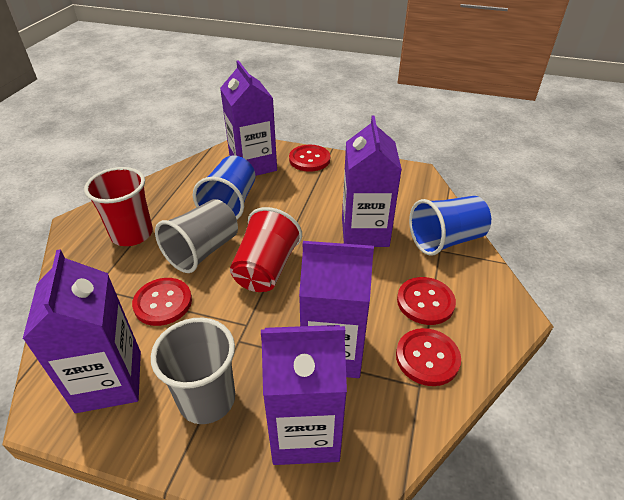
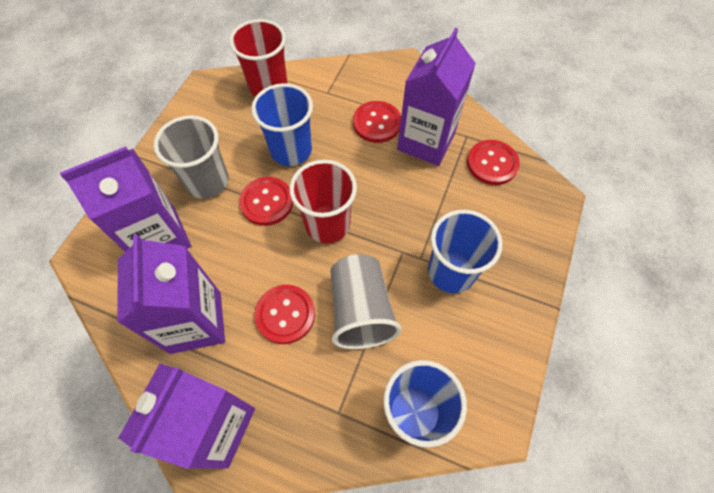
blue cup: [193,155,255,220] [409,196,491,256] = 2 -> [251,83,313,166] [383,360,467,448] [428,210,503,293] = 3
purple carton: [23,249,141,413] [220,60,277,176] [261,325,347,465] [299,241,374,378] [342,115,402,247] = 5 -> [60,147,191,252] [117,234,225,354] [119,363,255,469] [397,28,476,166] = 4

